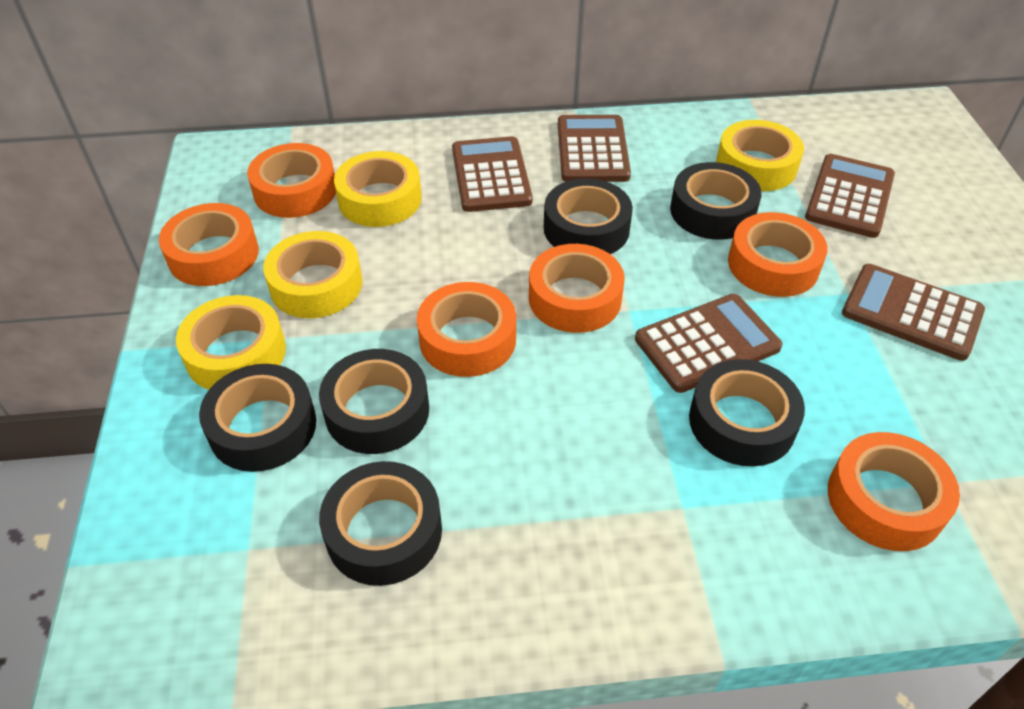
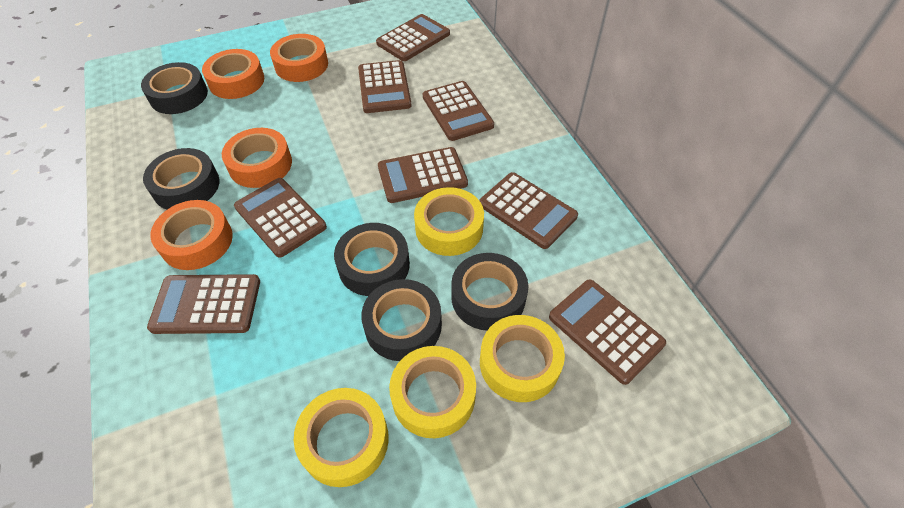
black tape: [199,364,316,472] [319,349,429,454] [319,461,442,586] [544,178,633,254] [670,162,762,240] [689,359,805,467] = 6 -> [141,62,208,114] [143,148,220,209] [334,223,410,296] [361,279,442,361] [451,253,528,331] = 5
brown calculator: [452,136,533,212] [558,115,631,182] [635,294,783,393] [805,154,895,238] [842,264,985,361] = 5 -> [147,274,260,334] [234,178,327,258] [358,60,411,113] [376,14,450,61] [378,147,468,203] [423,81,494,141] [479,172,578,249] [549,279,666,385] = 8
orange tape: [159,203,259,286] [247,143,336,218] [417,282,516,377] [529,244,625,333] [728,212,828,297] [828,432,960,551] = 6 -> [150,200,233,270] [202,49,264,99] [222,128,292,188] [270,34,328,82] = 4

